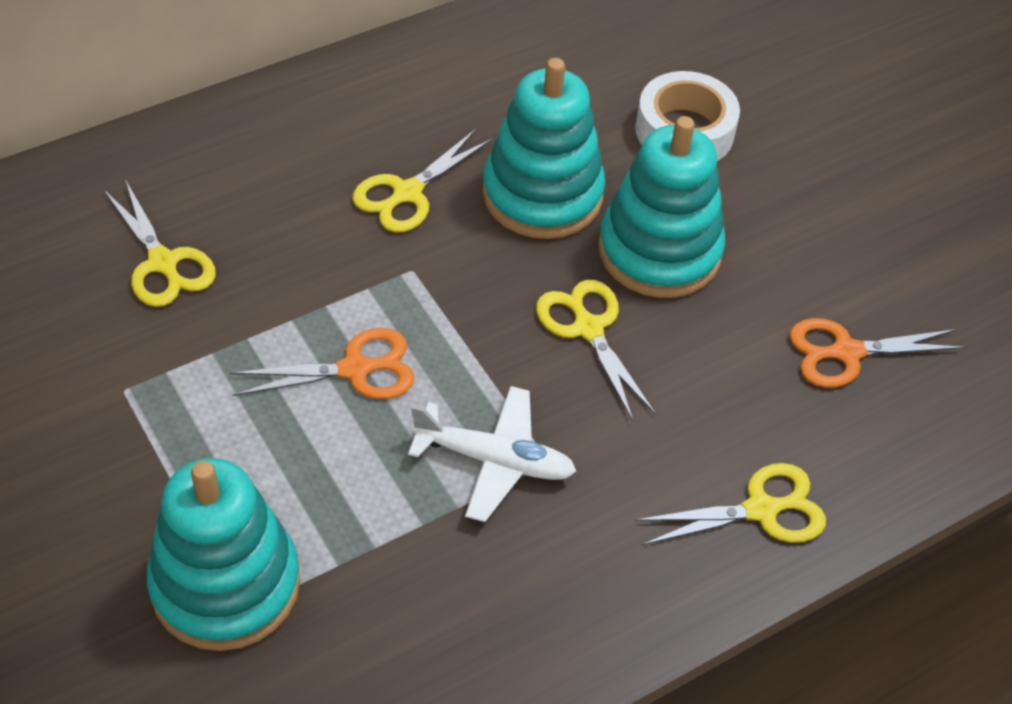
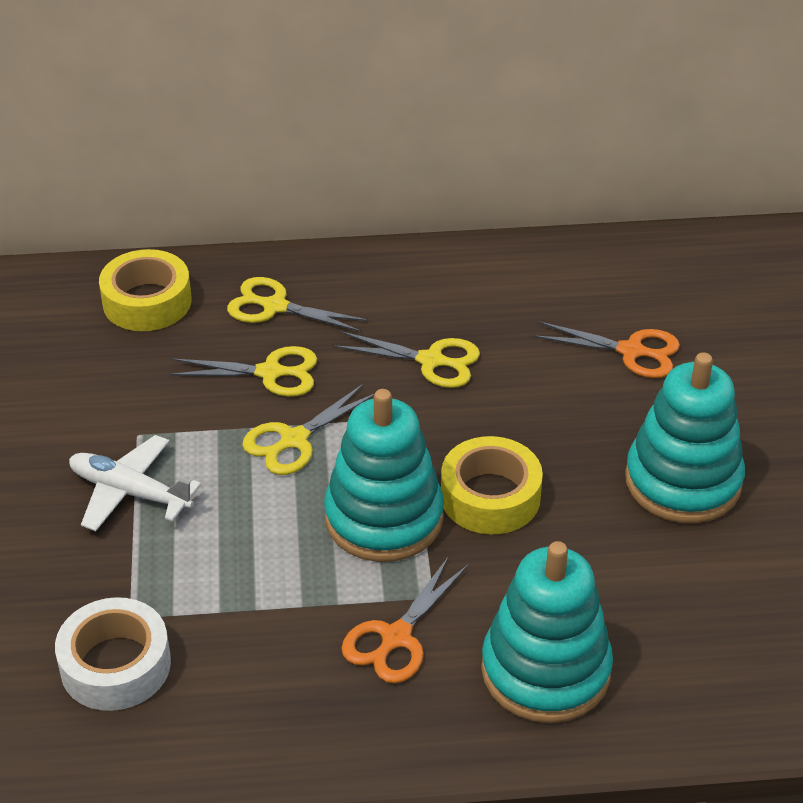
yellow tape: none = 0 -> [99,249,192,331] [441,436,543,534] = 2

